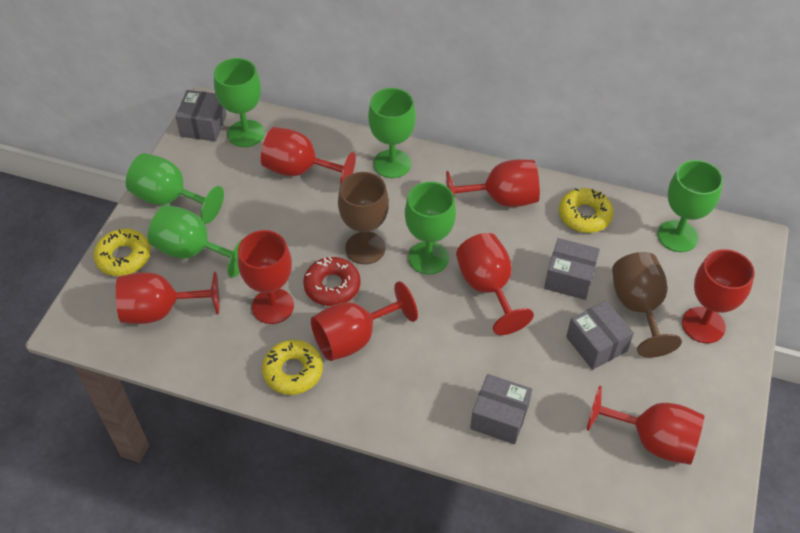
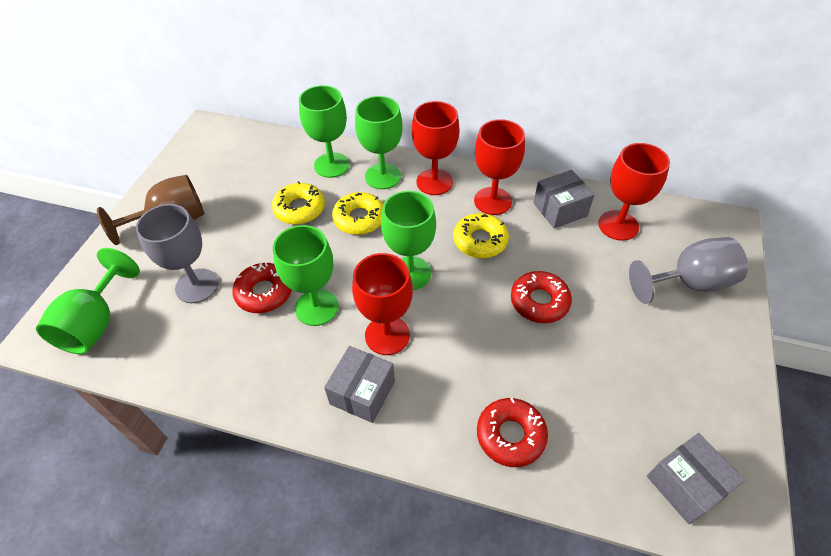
brown goblet: [338,172,389,264] [612,252,682,358] = 2 -> [97,175,204,245] = 1
green goblet: [126,153,224,224] [148,205,243,278] [214,58,265,147] [368,88,416,178] [405,182,456,275] [658,160,723,252] = 6 -> [36,248,140,354] [273,225,339,326] [299,85,350,178] [355,96,403,189] [381,191,436,290] = 5
grey box: [175,90,226,141] [470,374,532,444] [544,238,600,300] [566,301,634,370] = 4 -> [324,346,395,423] [533,170,595,229] [647,433,745,524] = 3
grey goblet: none = 0 -> [136,204,218,303] [629,237,748,304] = 2
red donut: [303,257,361,306] = 1 -> [232,262,292,313] [477,398,548,467] [511,271,572,323] = 3
red goblet: [116,272,219,324] [238,230,294,324] [261,127,356,185] [311,281,418,361] [446,159,540,207] [456,233,534,335] [587,386,704,465] [682,249,755,343] = 8 -> [352,253,413,355] [412,101,459,195] [474,119,525,215] [598,143,670,241] = 4

